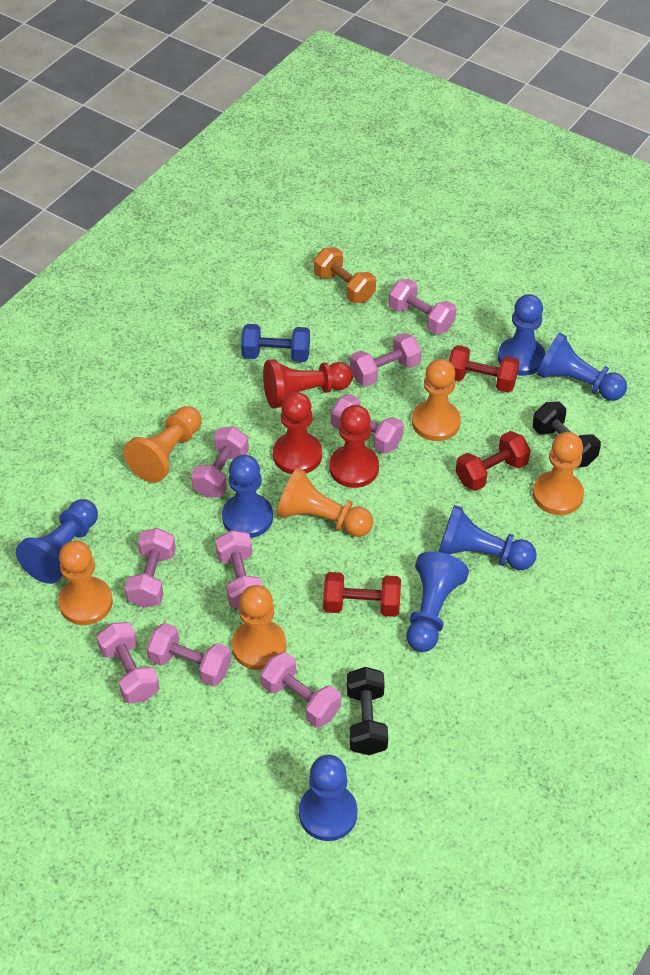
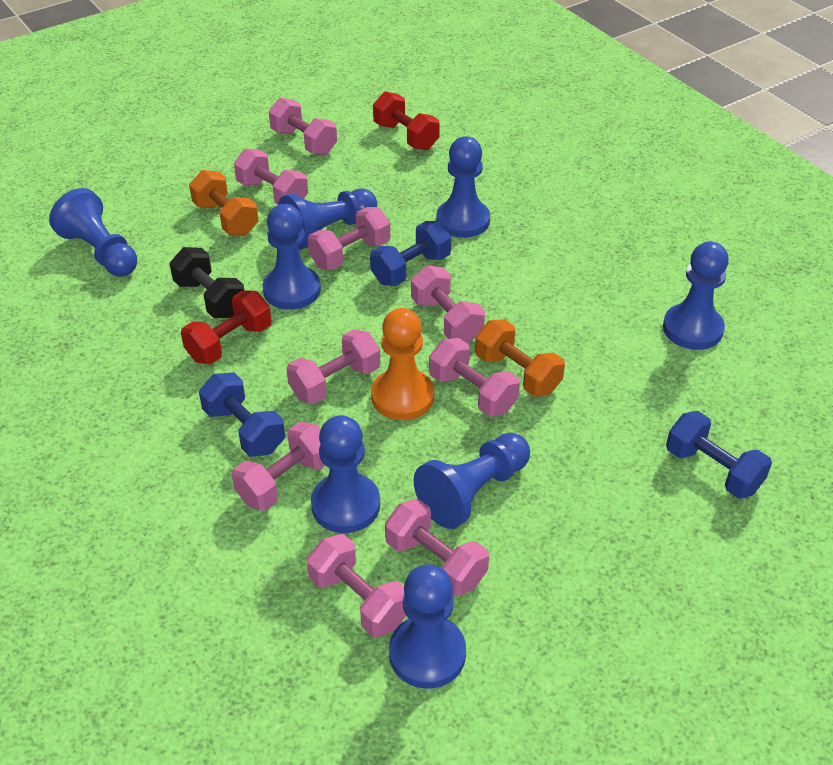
black dumbbell: [347,667,388,755] [532,402,601,468] = 2 -> [170,247,244,318] = 1
blue dumbbell: [241,324,310,362] = 1 -> [199,372,285,457] [370,221,451,286] [666,411,772,499] = 3
blue pawn: [16,499,98,584] [222,455,273,538] [299,755,358,841] [407,552,469,652] [438,505,537,570] [498,294,545,376] [537,332,627,401] = 7 -> [49,188,137,276] [263,204,321,310] [278,188,377,250] [311,415,380,533] [389,564,466,689] [414,433,530,529] [436,136,490,238] [663,242,729,350] = 8
orange dumbbell: [314,247,376,304] = 1 -> [189,170,259,236] [475,319,565,397] = 2
orange pawn: [58,541,113,625] [124,406,202,483] [232,585,286,670] [277,468,373,537] [412,359,461,441] [533,432,584,515] = 6 -> [371,308,434,420] = 1
red dumbbell: [323,572,401,617] [449,345,520,393] [456,431,531,491] = 3 -> [181,290,272,365] [373,91,440,150] = 2
red pawn: [263,359,353,408] [273,392,322,474] [329,405,379,488] = 3 -> none = 0

